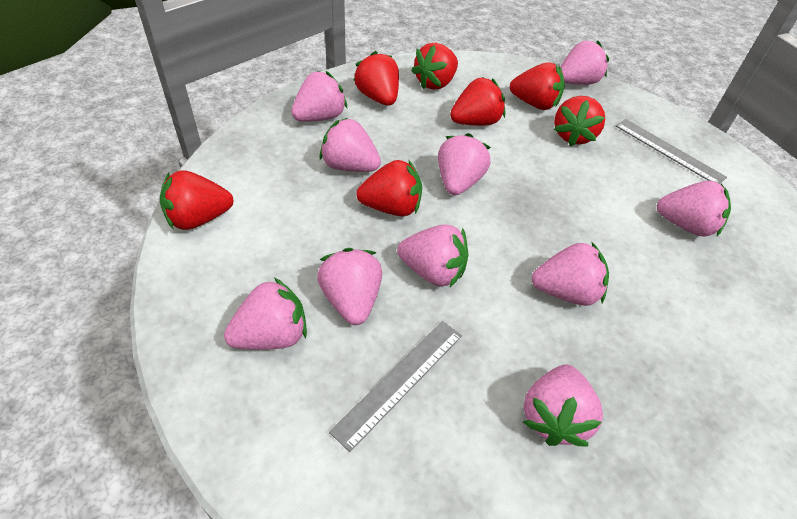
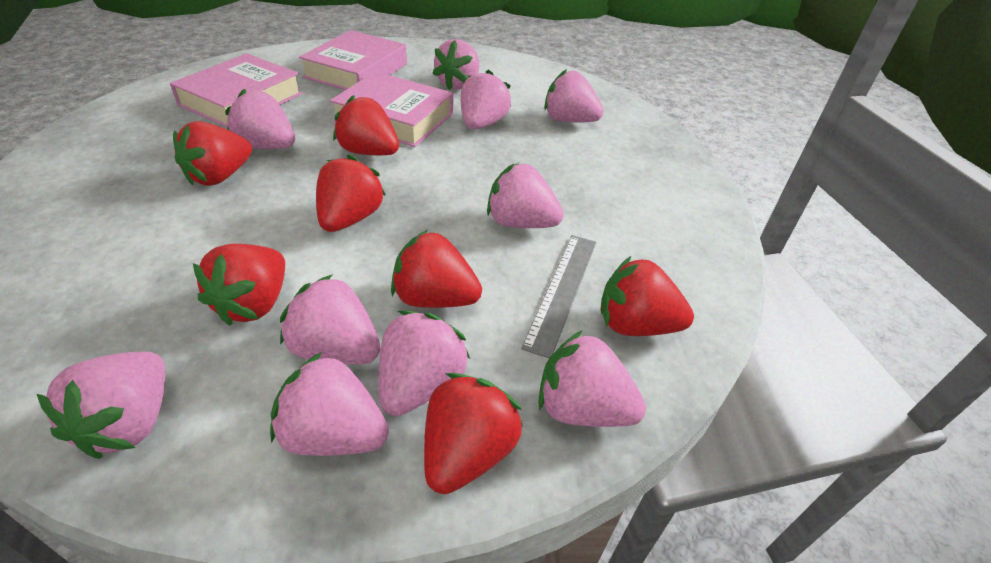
grey ruler: [329,321,462,452] [616,119,727,184] = 2 -> [521,235,596,358] = 1
pink book: none = 0 -> [170,53,302,127] [299,30,407,90] [330,72,453,147] = 3

